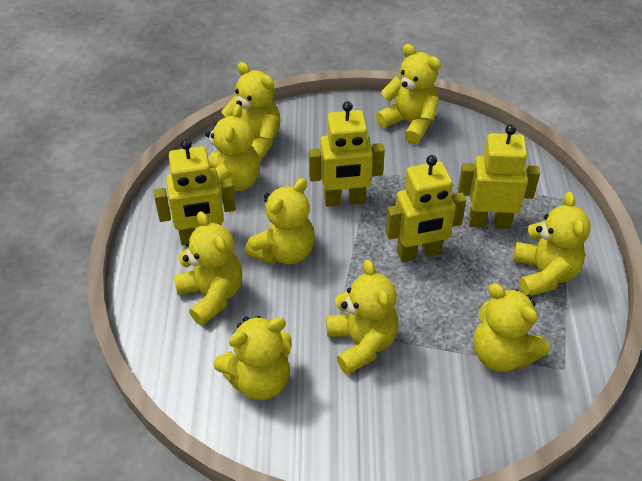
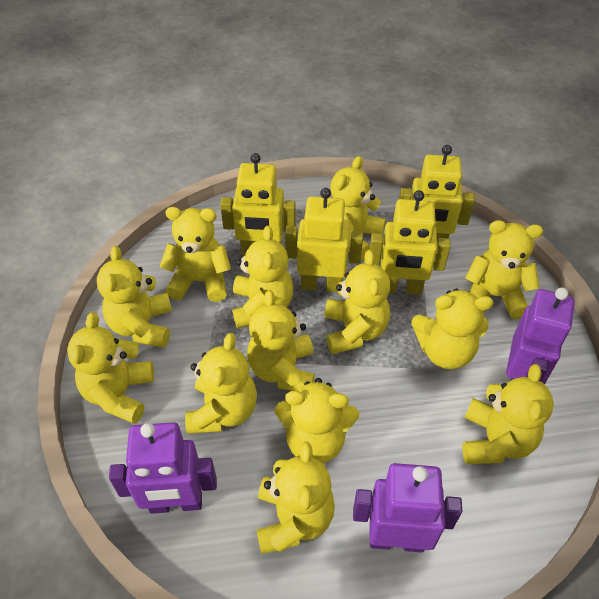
purple robot: none = 0 -> [109,422,217,514] [353,463,462,553] [506,288,575,385] = 3
yellow teddy bear: [173,211,242,326] [206,104,260,197] [214,316,292,400] [221,62,280,162] [245,178,315,265] [326,259,398,375] [376,44,441,144] [473,283,550,372] [513,192,591,296] = 9 -> [67,312,154,424] [97,246,172,348] [159,207,231,302] [185,333,257,434] [232,226,293,328] [247,290,315,391] [256,442,335,554] [275,378,359,463] [324,250,390,355] [330,156,385,260] [412,289,493,369] [462,364,554,464] [465,220,543,319] = 13

